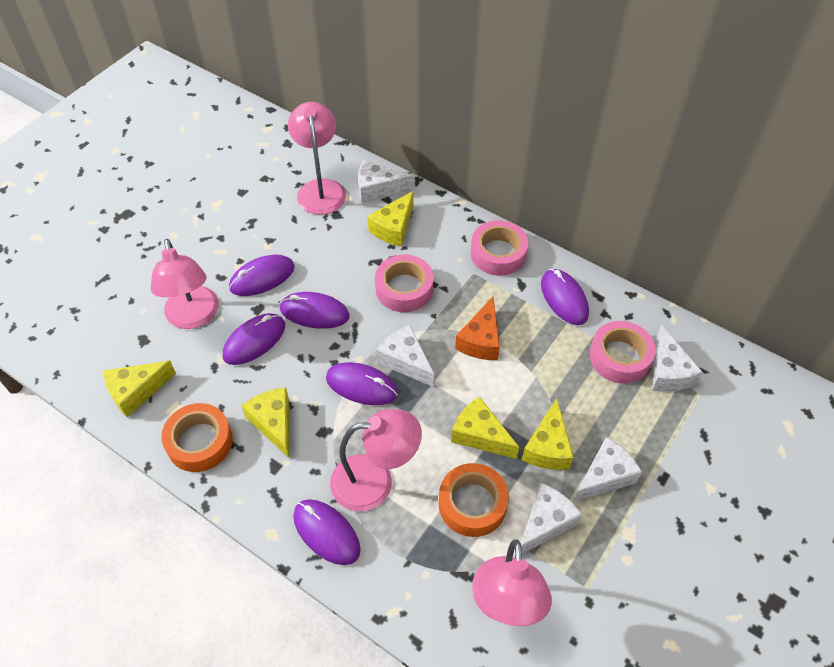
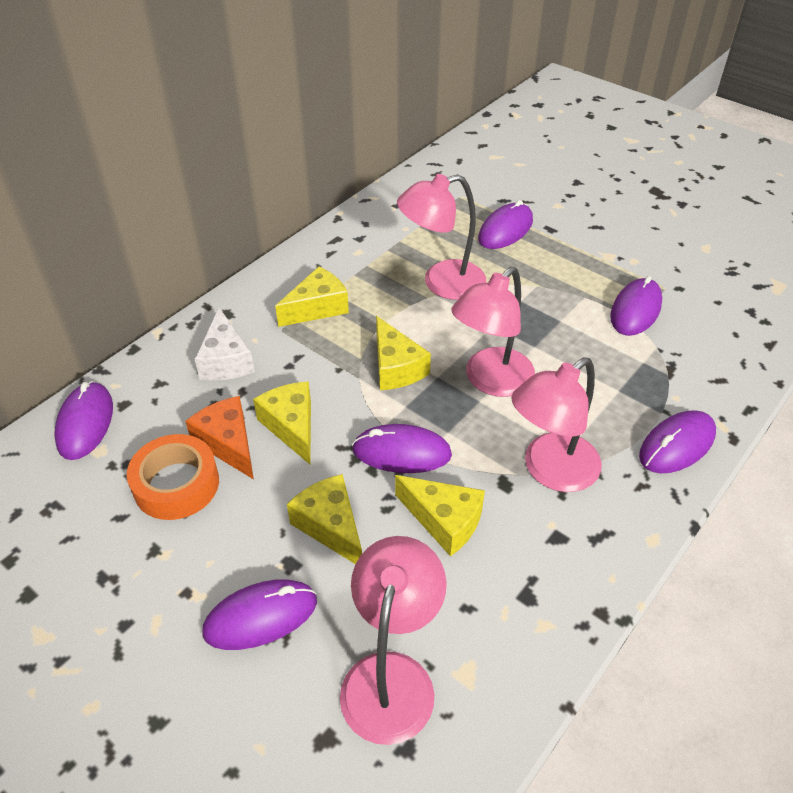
orange tape: [161,403,233,472] [439,463,509,537] = 2 -> [127,434,219,520] = 1
pink tape: [375,254,434,312] [471,220,529,276] [589,321,656,384] = 3 -> none = 0
white cheese: [358,160,414,203] [377,325,435,387] [521,483,582,554] [573,437,642,503] [652,325,703,392] = 5 -> [195,308,255,381] = 1

